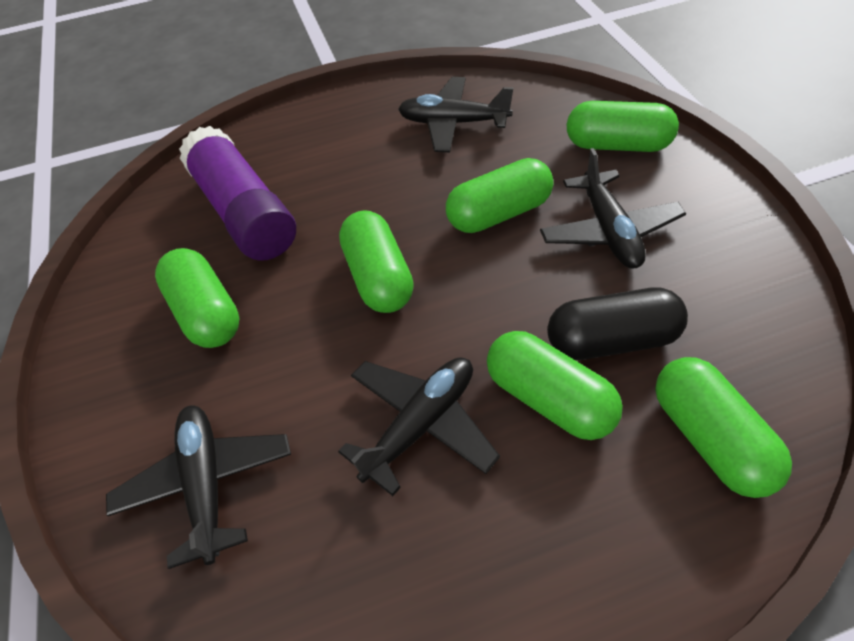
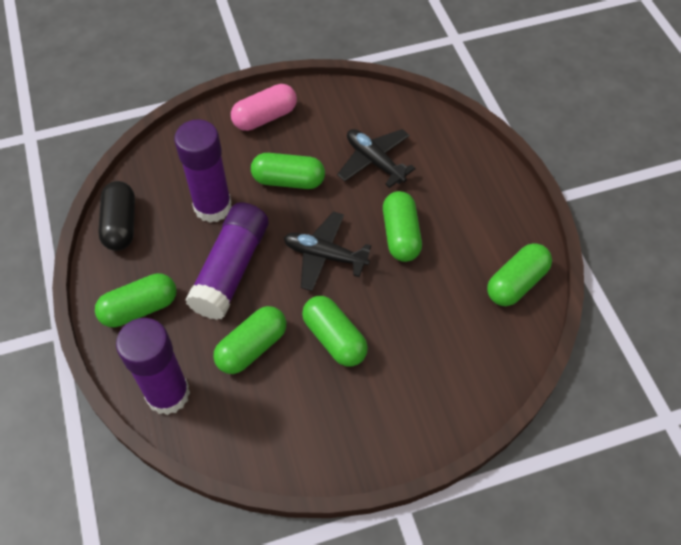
black plane: [106,405,291,569] [338,357,500,496] [398,77,513,152] [540,148,686,269] = 4 -> [284,211,371,291] [337,129,416,188] = 2
pink capsule: none = 0 -> [231,84,297,131] = 1
purple glue stick: [179,126,296,261] = 1 -> [116,318,190,415] [174,119,232,223] [185,202,269,320] = 3

